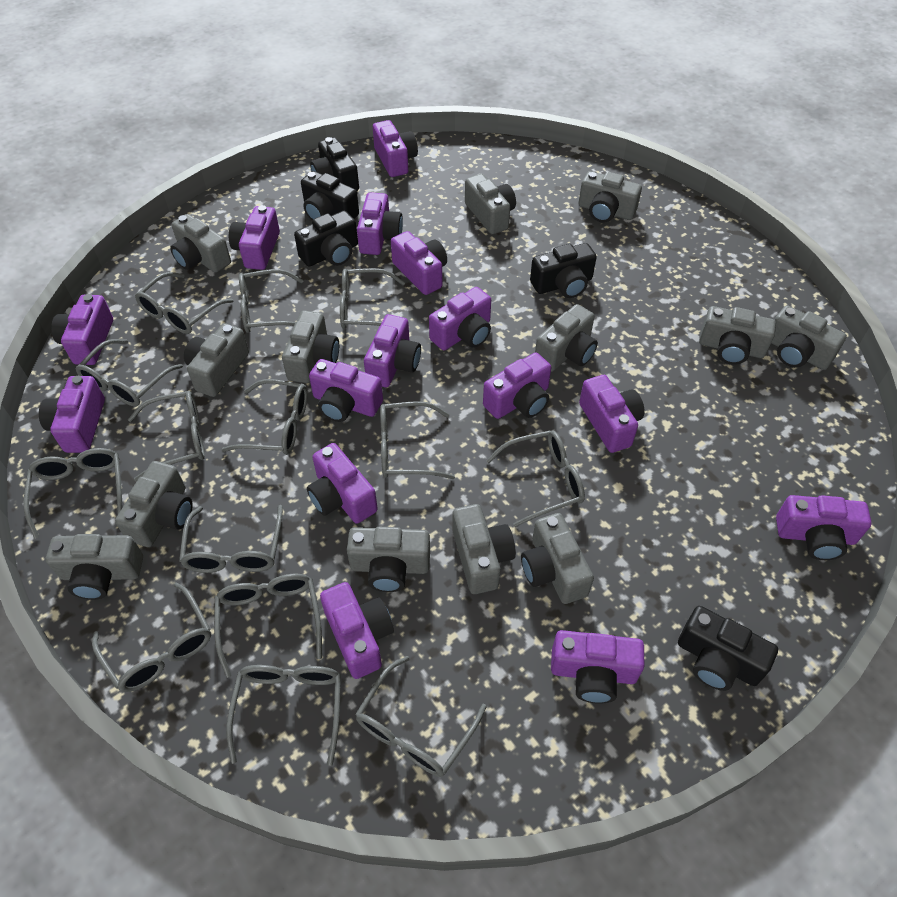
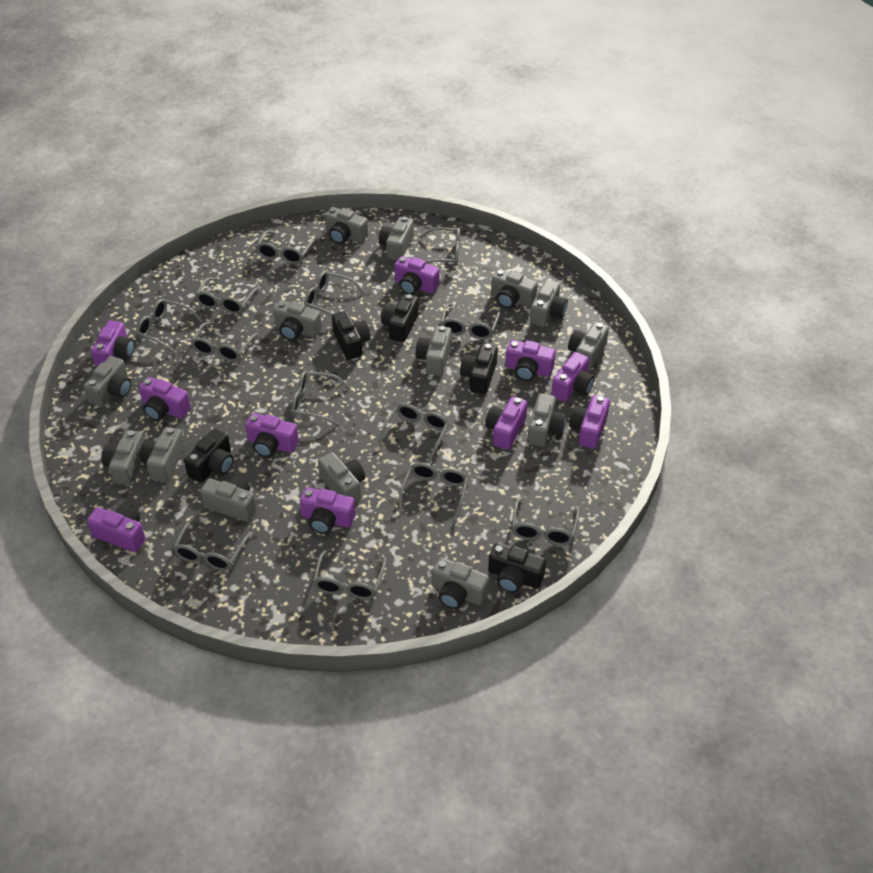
grey camera: [46,534,143,600] [115,461,193,547] [170,214,231,273] [184,323,249,397] [282,310,339,383] [347,527,430,592] [452,504,516,594] [465,174,516,234] [521,513,594,604] [535,304,598,372] [578,171,642,223] [699,306,776,365] [771,305,847,370] = 13 -> [84,356,131,407] [101,430,145,485] [140,427,185,482] [200,475,257,522] [273,300,322,340] [318,452,365,503] [325,207,368,244] [379,217,414,261] [416,326,452,376] [432,557,489,609] [491,269,538,309] [527,393,566,447] [530,280,568,327] [568,322,609,371] = 14
grey glasses: [24,448,123,539] [76,339,183,406] [92,583,211,692] [128,391,205,481] [135,272,234,334] [179,505,283,573] [214,574,322,678] [221,379,307,455] [227,665,341,766] [239,269,303,333] [340,268,405,329] [355,656,486,777] [380,401,455,479] [486,430,585,527] = 14 -> [136,299,203,354] [173,518,252,571] [191,322,259,362] [195,277,260,314] [256,230,317,264] [292,371,350,426] [304,271,365,316] [313,549,386,600] [378,403,449,464] [399,463,468,523] [419,227,460,266] [441,303,500,340] [512,497,580,545] = 13
purple camera: [39,376,105,453] [51,294,113,365] [229,205,280,270] [307,443,378,524] [309,359,383,422] [320,582,394,679] [357,192,403,255] [364,314,421,387] [373,120,418,177] [391,231,447,295] [429,287,491,350] [483,352,551,419] [551,630,645,704] [579,375,645,453] [776,495,872,560] = 15 -> [87,504,146,552] [91,321,134,368] [139,377,191,421] [245,413,299,457] [300,487,356,534] [394,256,439,295] [485,397,528,450] [505,340,555,381] [551,352,595,402] [569,395,610,449] = 10

